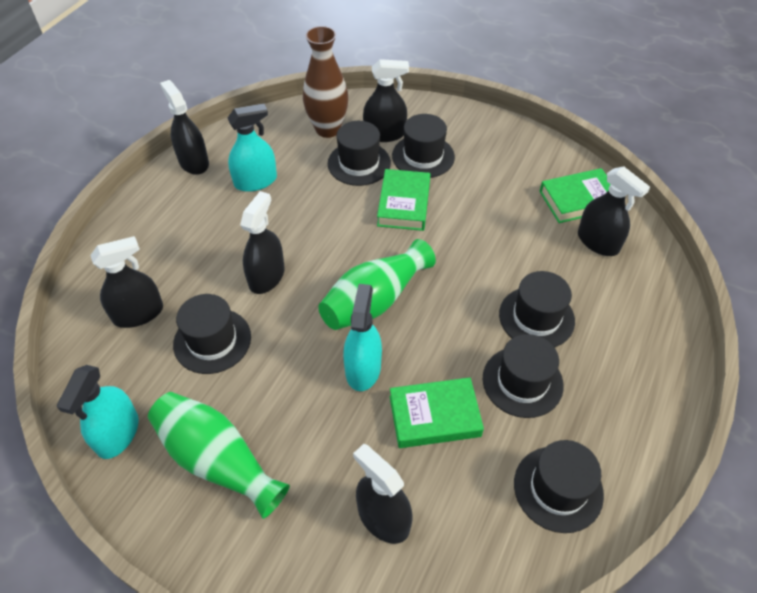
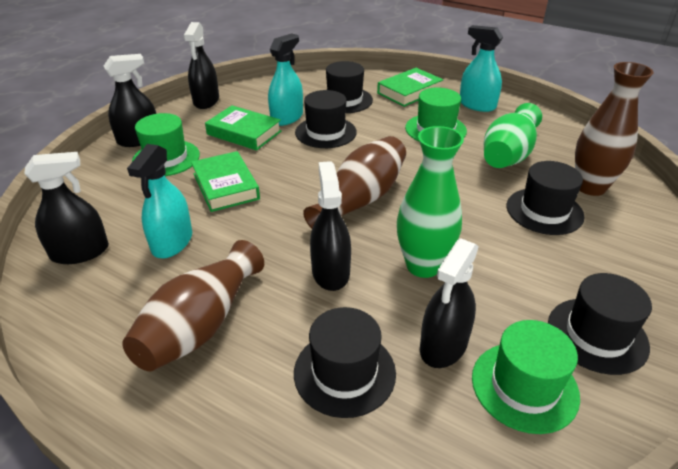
black hat: [173,294,251,374] [328,121,391,186] [392,114,455,178] [483,334,564,418] [499,271,575,348] [514,440,604,533] = 6 -> [294,307,396,418] [295,90,357,148] [326,61,373,113] [507,161,585,235] [548,273,652,375] = 5
black spray bottle: [90,236,163,328] [160,80,209,175] [240,191,285,294] [353,444,412,544] [363,59,409,142] [578,166,650,256] = 6 -> [24,152,109,264] [104,54,156,147] [184,22,219,109] [310,161,351,291] [420,238,478,368] = 5
brown vase: [303,26,348,138] = 1 -> [122,240,264,371] [303,136,406,229] [575,62,654,196] = 3
green hat: none = 0 -> [132,113,200,176] [405,88,467,141] [472,320,580,434] = 3

